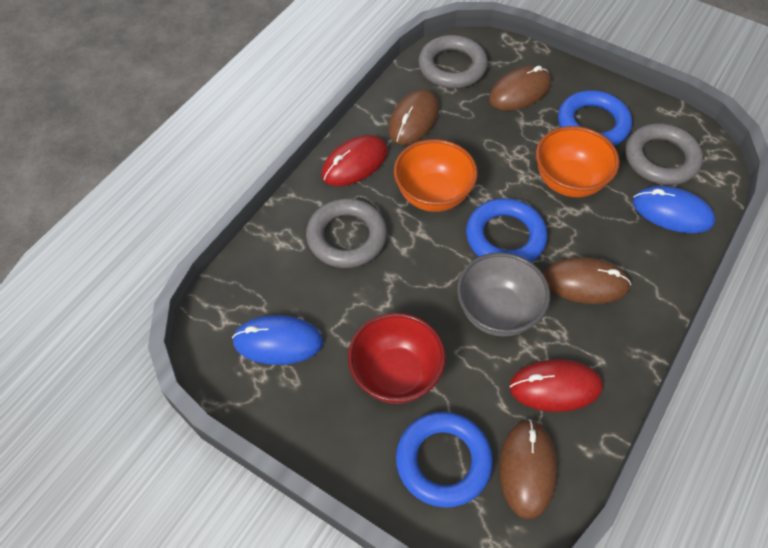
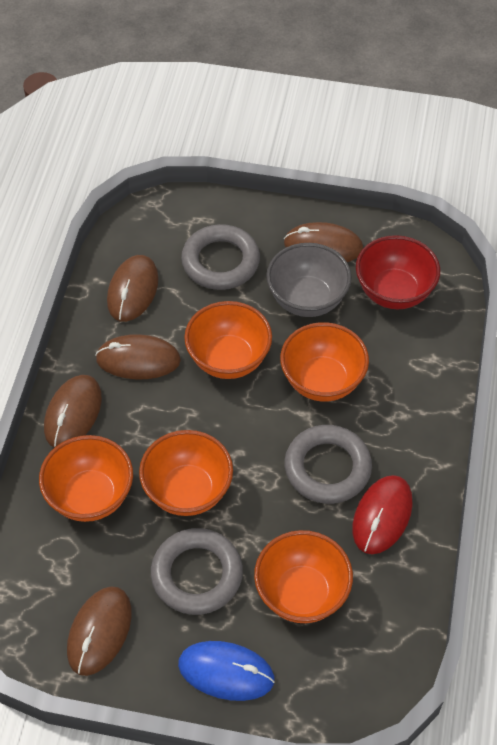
blue mouse: [232,315,323,365] [633,186,715,233] = 2 -> [178,641,275,701] = 1
blue ring: [396,412,493,508] [466,198,548,262] [558,90,632,146] = 3 -> none = 0
brown mouse: [388,89,439,145] [489,66,551,110] [499,419,557,519] [543,257,631,304] = 4 -> [44,375,102,448] [67,586,132,676] [95,334,181,379] [107,255,159,322] [284,222,363,262] = 5
orange bowl: [394,139,478,212] [536,126,620,197] = 2 -> [39,435,133,522] [139,430,233,516] [184,301,272,379] [254,530,353,623] [280,322,369,402] = 5
red mouse: [321,135,388,186] [509,359,603,412] = 2 -> [352,475,413,554] = 1

